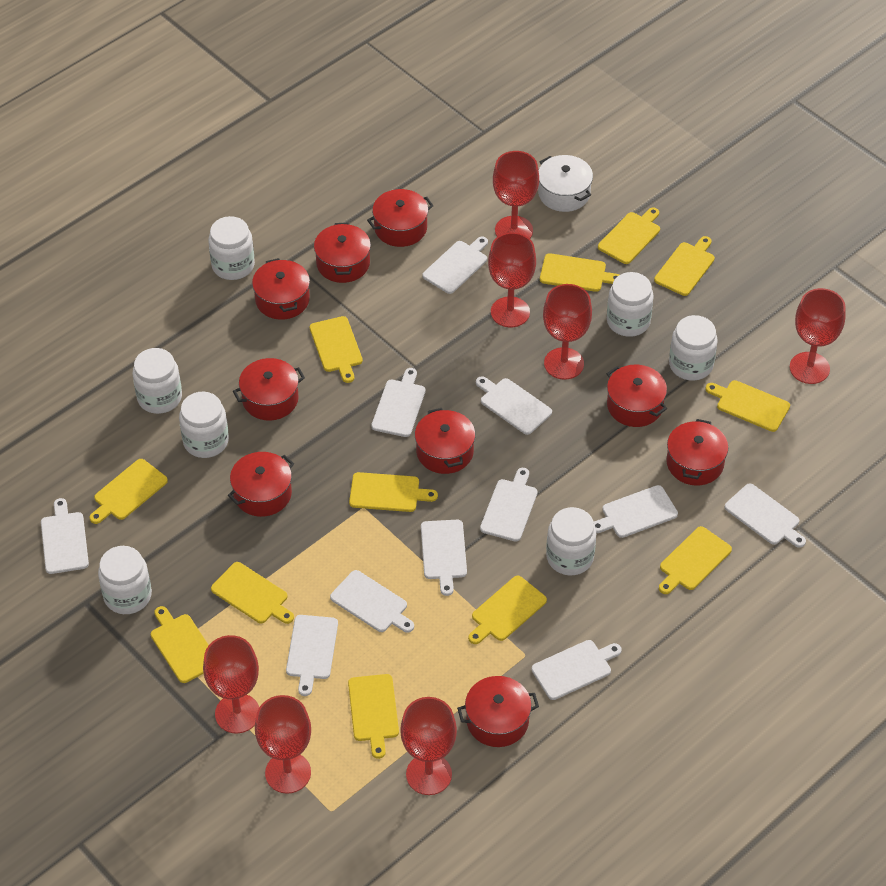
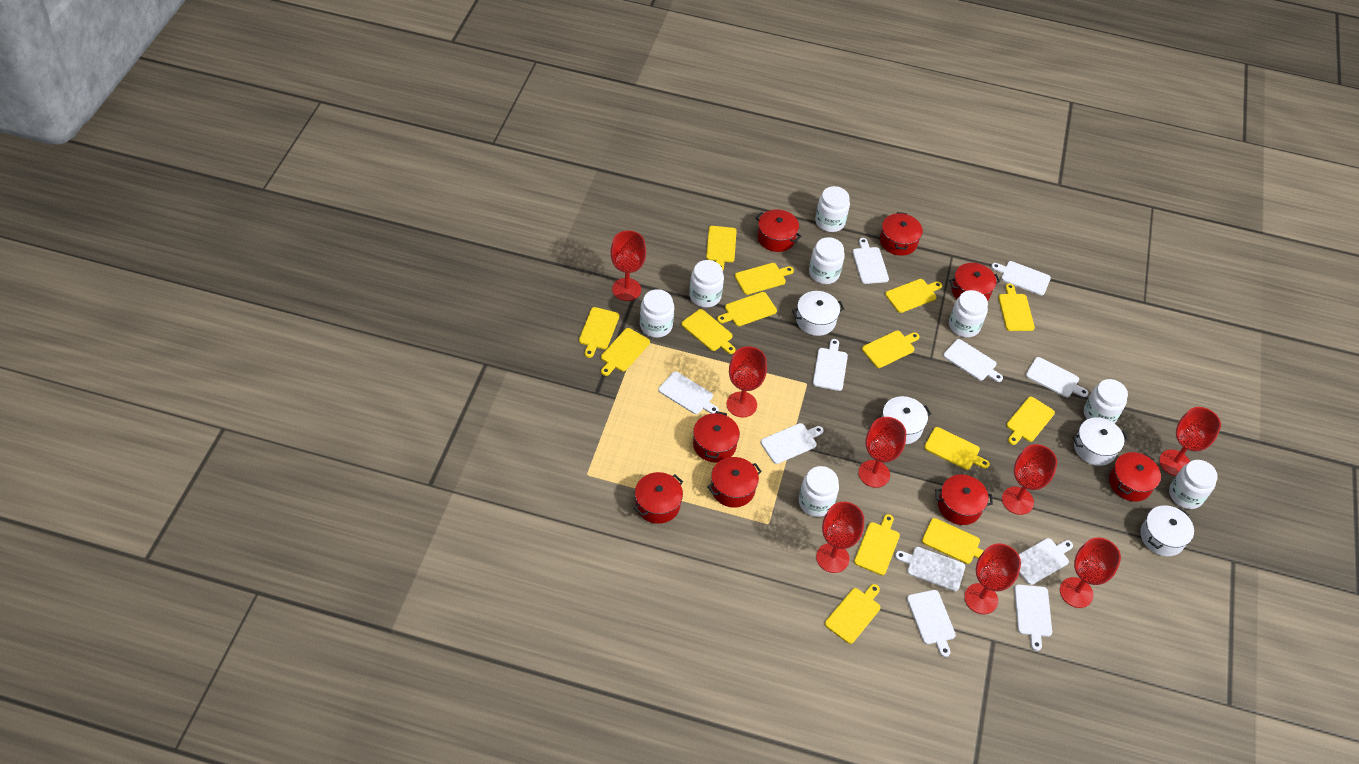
red goblet: [203,635,259,733] [255,695,311,794] [400,697,457,795] [488,232,536,327] [493,151,539,239] [543,284,592,380] [790,288,846,384] = 7 -> [611,231,646,301] [726,346,767,417] [816,502,864,573] [858,417,906,488] [964,543,1021,614] [1002,444,1057,515] [1060,537,1121,608] [1159,407,1221,476] = 8
red pot: [228,452,294,517] [233,358,305,421] [252,258,310,320] [314,223,371,283] [367,189,433,247] [415,408,475,474] [457,676,539,747] [607,365,667,427] [666,419,728,486] = 9 -> [634,472,683,524] [693,411,740,463] [707,457,762,507] [756,209,801,252] [880,212,923,256] [935,475,993,525] [949,263,1000,300] [1109,452,1161,502] = 8
white jar: [98,546,152,614] [132,348,182,414] [179,392,229,458] [208,216,255,280] [546,507,596,575] [607,272,654,337] [669,315,718,381] = 7 -> [640,289,674,338] [689,260,724,308] [799,466,839,517] [809,237,845,284] [815,186,850,232] [949,290,988,338] [1084,379,1128,423] [1169,460,1218,509] = 8
white pot: [538,155,593,212] = 1 -> [792,291,844,336] [882,396,931,444] [1073,417,1128,466] [1140,505,1194,556] = 4
yellow cutting board: [89,459,168,524] [151,606,209,683] [211,562,294,624] [310,316,363,383] [348,674,399,759] [349,472,438,512] [468,576,547,644] [540,253,619,292] [598,207,660,264] [654,236,715,296] [659,526,732,594] [705,380,790,432] = 12 -> [579,307,619,358] [601,328,650,376] [681,309,736,354] [706,226,737,270] [717,292,777,326] [735,263,794,295] [825,584,881,644] [854,514,900,575] [862,331,919,368] [885,279,942,313] [922,518,984,564] [924,427,990,470] [998,283,1035,331] [1006,397,1055,445] = 14

